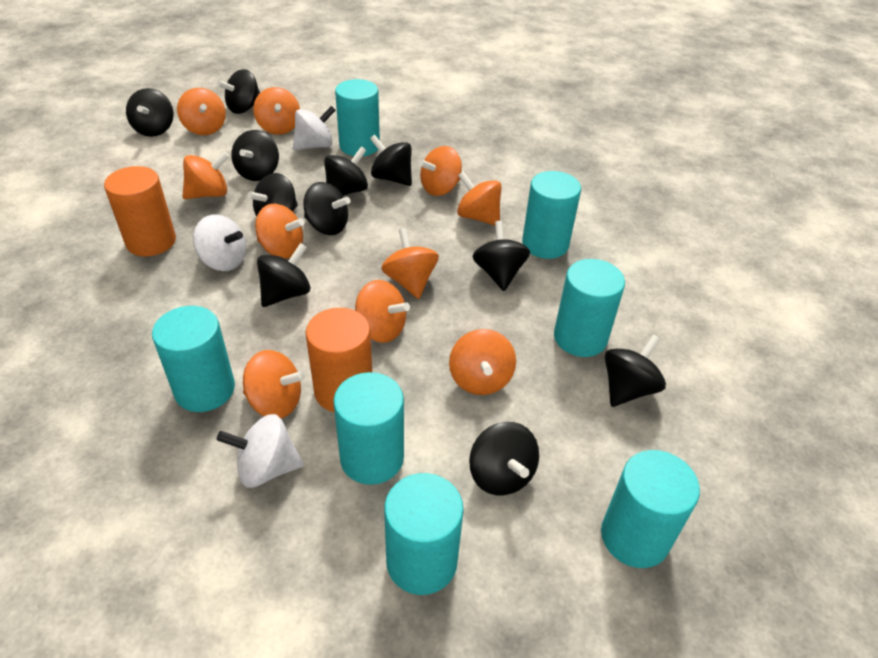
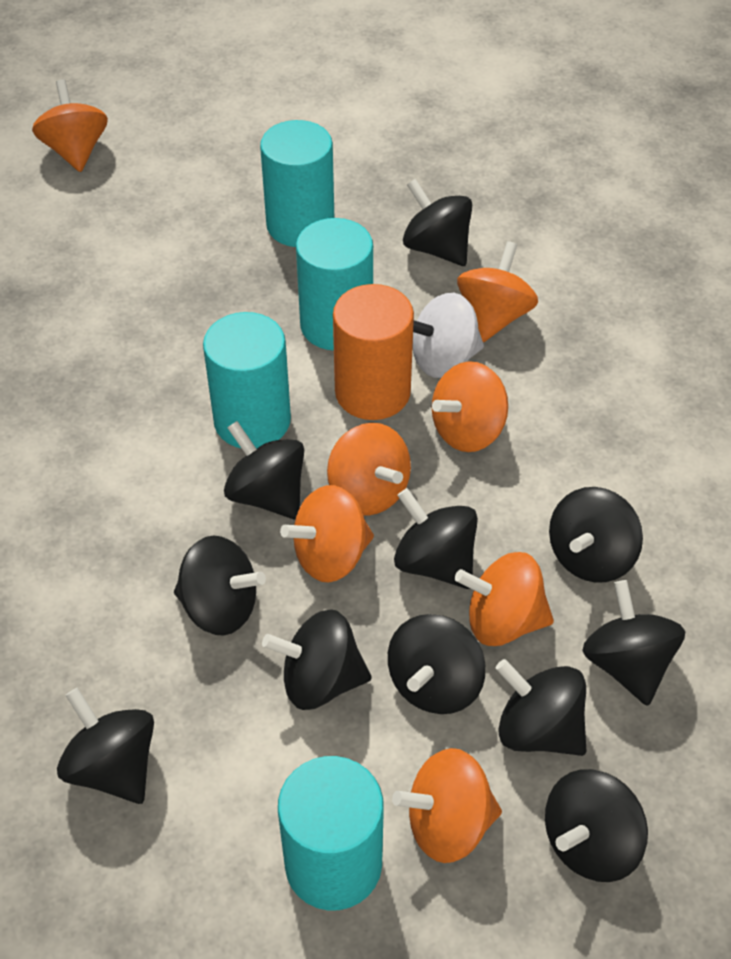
orange cylinder: [104,166,176,256] [306,308,372,412] = 2 -> [333,284,414,420] = 1
orange spinning top: [177,88,226,135] [182,152,230,199] [243,350,305,418] [253,87,300,135] [255,204,305,259] [355,280,410,343] [381,228,439,299] [419,146,462,196] [449,329,516,395] [457,171,502,226] = 10 -> [32,79,108,172] [280,485,374,583] [327,423,411,516] [392,748,502,863] [432,361,508,452] [455,552,554,646] [457,241,538,342] = 7
turquoise cylinder: [152,306,235,412] [333,372,404,485] [335,79,380,156] [384,473,464,595] [522,171,581,259] [554,259,625,357] [601,450,700,568] = 7 -> [203,312,291,449] [260,120,334,247] [278,756,384,910] [296,218,373,350] = 4
white spinning top: [193,215,246,271] [217,414,304,488] [293,106,336,150] = 3 -> [413,293,484,378] = 1

